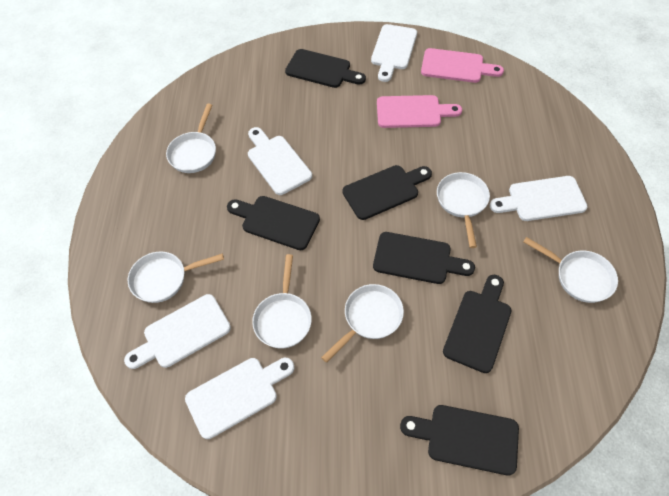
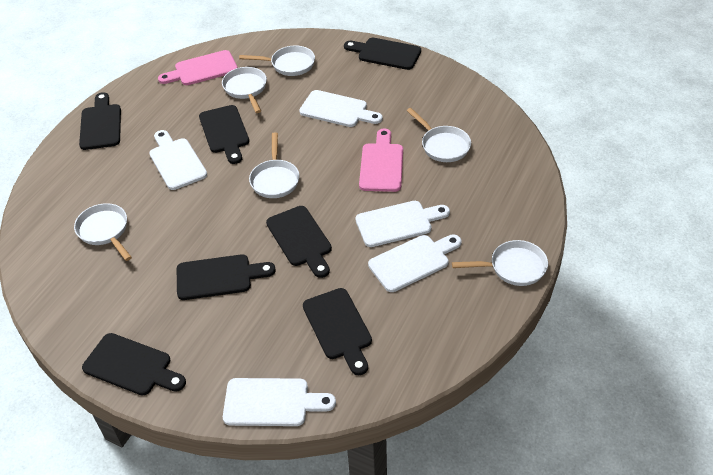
black cutting board: [227,196,320,250] [285,49,366,88] [343,165,432,220] [373,232,475,284] [400,405,519,476] [443,275,511,373] = 6 -> [79,92,121,150] [82,333,186,396] [177,254,276,300] [199,105,249,164] [266,206,332,278] [303,288,372,375] [344,38,421,70] = 7

